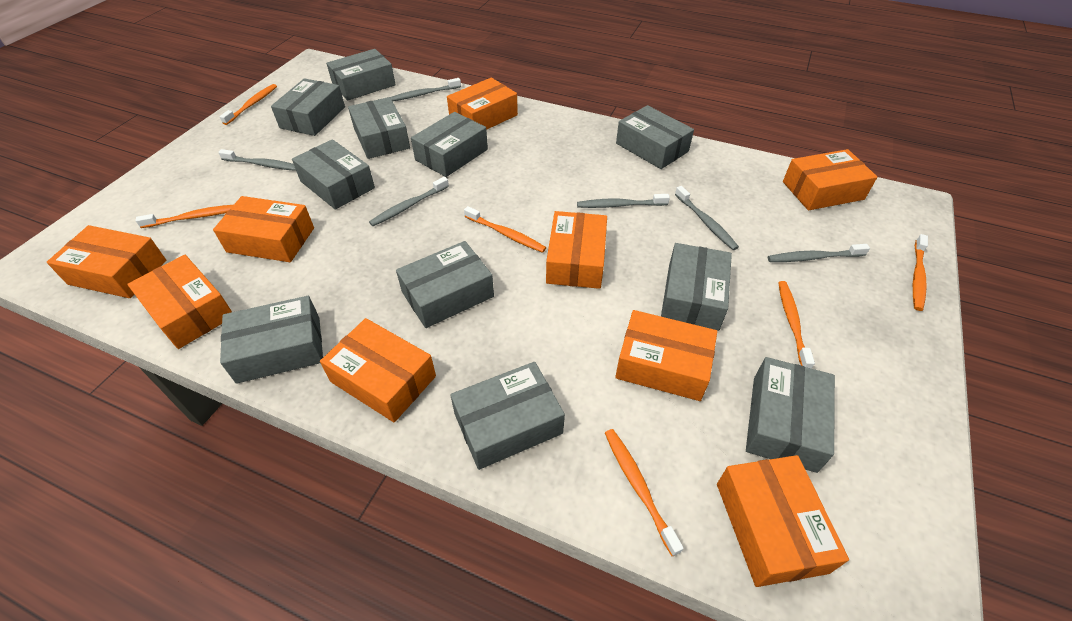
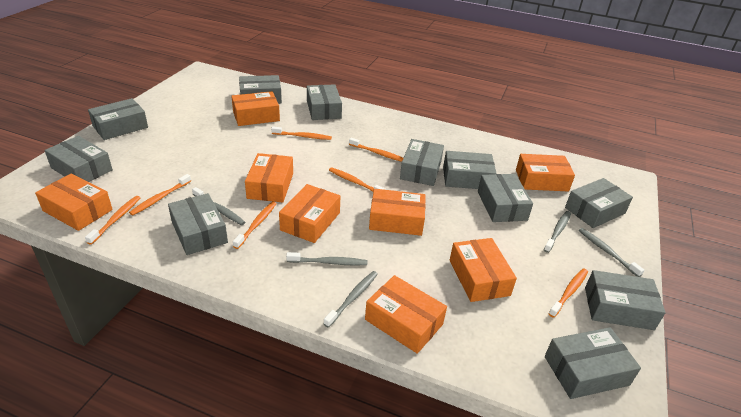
grey toothbrush: [218,149,296,171] [369,177,449,226] [390,78,461,101] [577,194,670,208] [675,186,739,250] [768,244,870,262] = 6 -> [192,187,245,225] [286,252,367,266] [324,271,378,328] [544,211,571,253] [579,228,644,277] = 5
orange box: [47,225,166,298] [127,255,232,349] [213,196,314,262] [320,318,436,422] [447,77,518,130] [546,211,607,289] [615,310,717,401] [717,455,849,587] [783,149,877,210] = 9 -> [35,174,113,231] [231,91,280,126] [245,153,293,202] [279,184,340,243] [365,275,447,354] [369,189,426,236] [450,238,517,302] [516,154,575,192] = 8
orange toothbrush: [135,205,233,228] [220,84,277,125] [464,206,546,253] [605,429,684,556] [778,281,815,369] [913,234,928,311] = 6 -> [85,196,140,245] [129,174,191,215] [233,201,277,249] [271,126,332,140] [329,167,386,192] [349,138,403,162] [549,268,588,318] = 7

